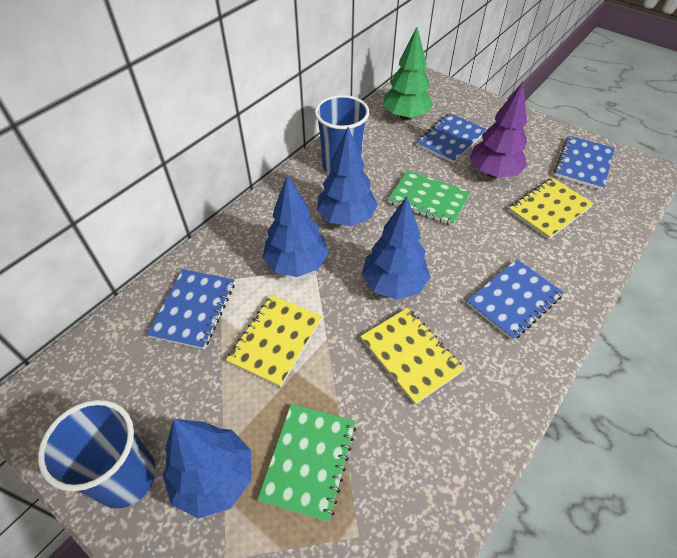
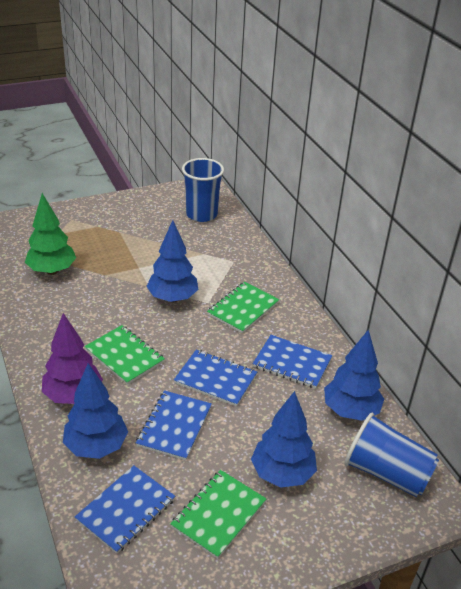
green notebook: [257,404,356,522] [388,170,471,226] = 2 -> [84,325,165,385] [170,470,267,559] [207,282,279,333] = 3
yellow notebook: [226,295,322,387] [360,308,464,405] [509,178,594,239] = 3 -> none = 0

